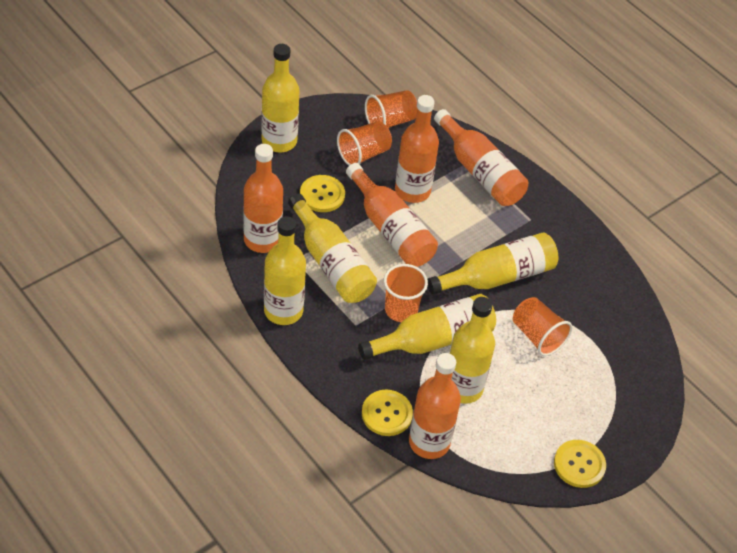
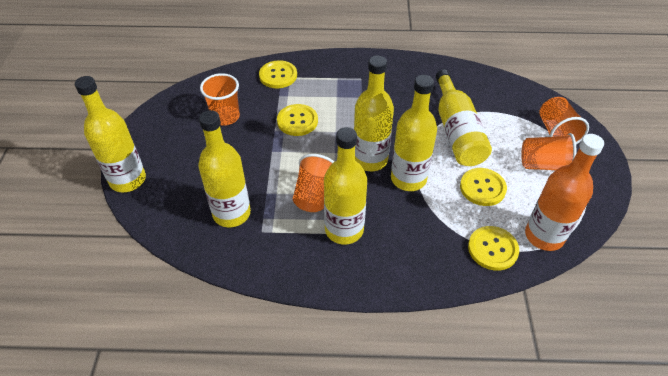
orange bottle: [243,144,283,253] [346,163,438,267] [395,95,439,203] [409,353,461,459] [434,109,528,206] = 5 -> [525,134,604,251] = 1
yellow button: [300,175,345,212] [362,390,413,436] [554,440,606,488] = 3 -> [259,60,297,88] [277,104,318,136] [460,168,507,206] [468,226,519,271] = 4

